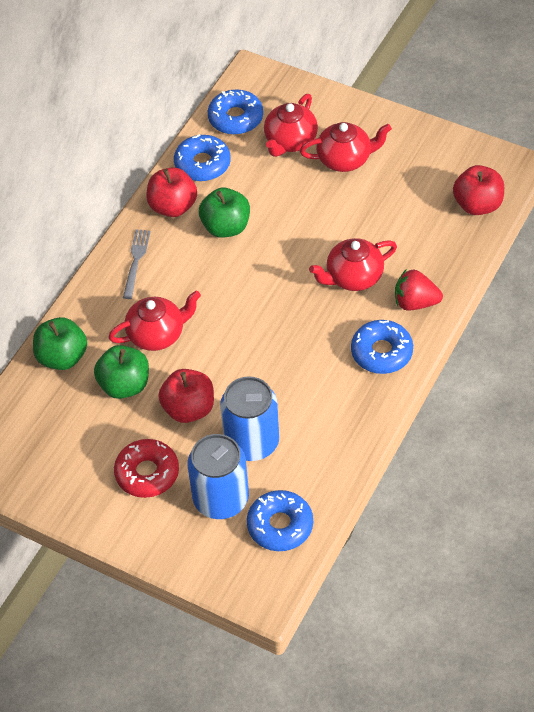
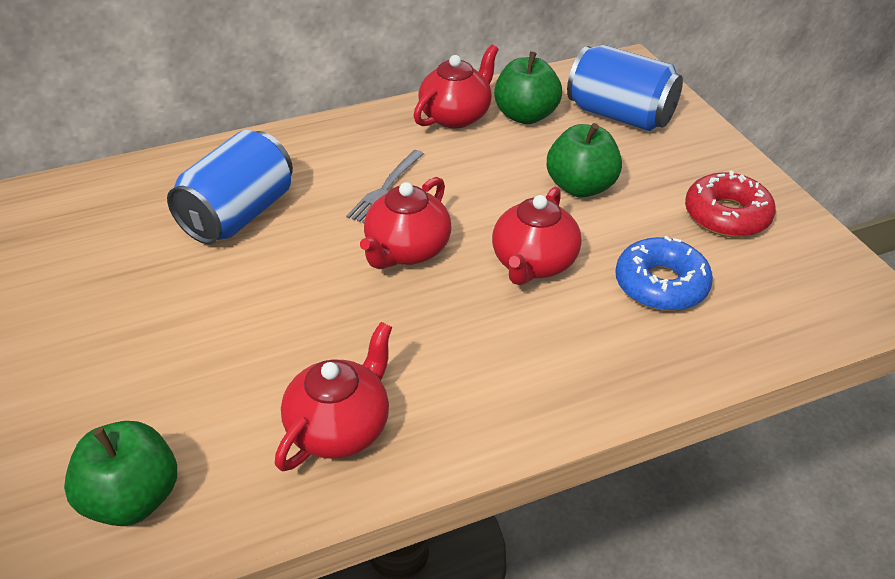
blue donut: [174,134,231,181] [208,89,263,135] [247,490,313,551] [351,320,413,374] = 4 -> [615,236,713,311] = 1
red apple: [146,167,197,217] [158,369,214,423] [453,165,504,215] = 3 -> none = 0
red strawberry: [395,269,443,311] = 1 -> none = 0

